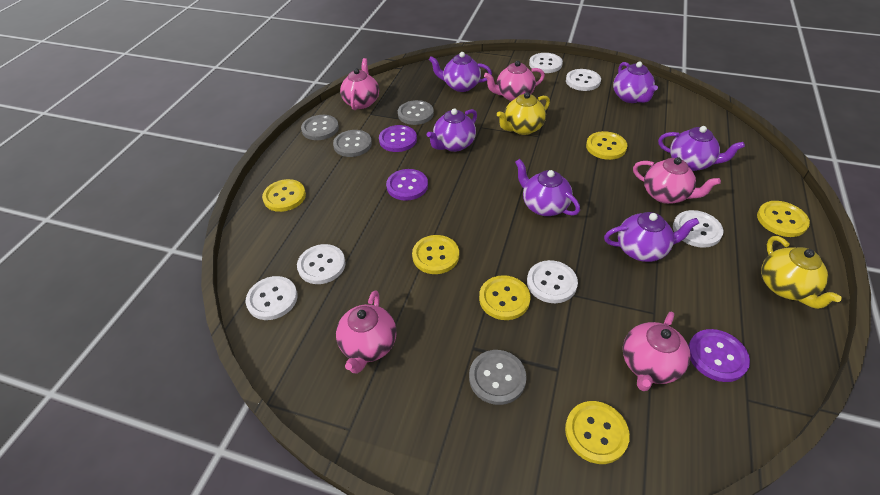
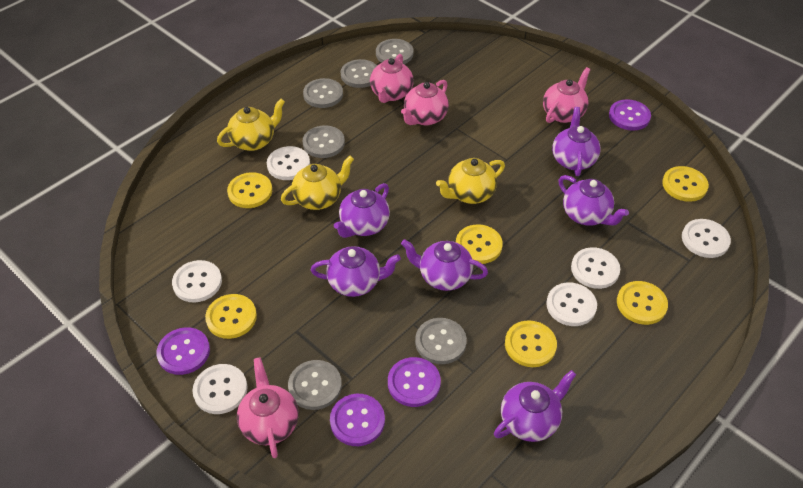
grey button: [301,115,339,140] [333,130,372,157] [398,100,434,125] [469,350,527,405] = 4 -> [288,360,342,410] [303,78,343,108] [303,125,345,158] [341,59,377,88] [376,39,413,64] [415,318,467,364] = 6
pink teapot: [336,290,397,374] [340,58,379,110] [484,61,545,101] [623,311,691,391] [633,157,721,204] = 5 -> [237,358,299,458] [370,54,414,103] [401,80,449,126] [543,67,591,123] = 4
purple button: [379,125,417,152] [386,169,428,201] [688,329,750,382] = 3 -> [157,327,210,375] [330,394,385,446] [388,357,441,407] [609,99,651,131] = 4
yellow teapot: [497,92,550,135] [761,236,842,309] = 2 -> [217,99,285,151] [281,156,354,210] [436,158,505,204] = 3

